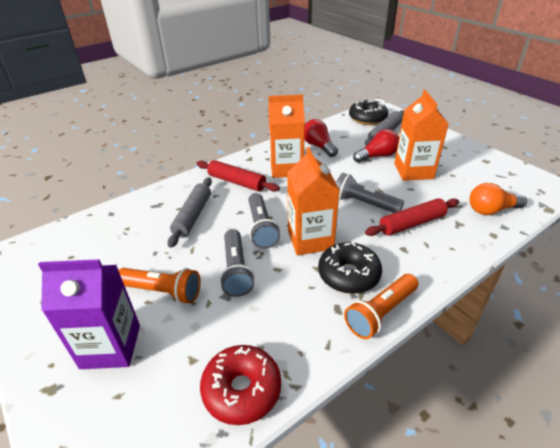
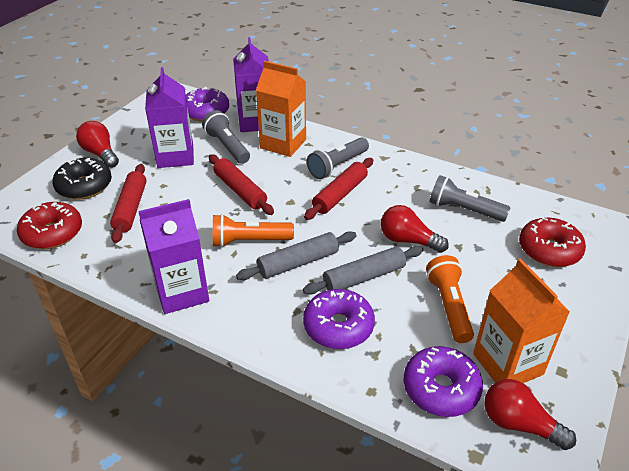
black donut: [318,242,382,294] [349,99,388,125] = 2 -> [52,158,112,200] = 1
orange carton: [268,94,305,178] [287,147,340,255] [394,90,449,181] = 3 -> [256,61,306,157] [473,258,570,383] = 2
orange light bulb: [470,183,527,215] = 1 -> none = 0
purple carton: [38,259,140,369] = 1 -> [138,199,209,314] [145,67,194,168] [233,37,269,132] = 3
purple donut: none = 0 -> [186,87,229,121] [303,289,375,349] [404,346,483,417] = 3
red donut: [200,345,281,425] = 1 -> [17,202,82,249] [519,217,586,267] = 2
red light bulb: [304,119,338,157] [353,129,399,163] = 2 -> [76,121,119,168] [381,205,449,253] [484,379,576,450] = 3
red rolling pin: [196,160,280,192] [365,198,459,236] = 2 -> [110,164,147,243] [209,154,274,215] [304,158,373,220] = 3

